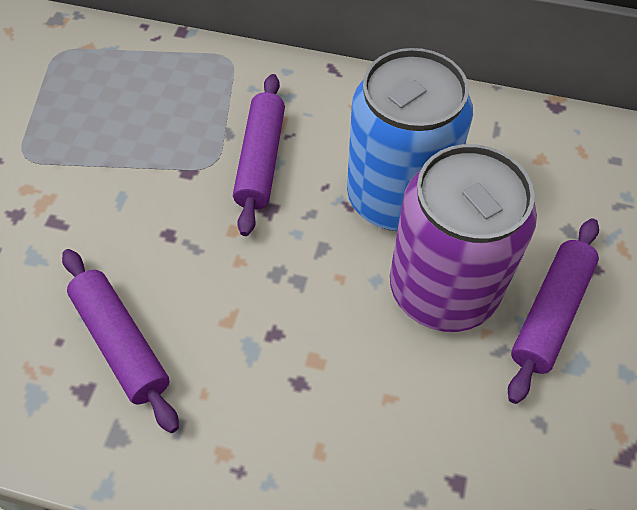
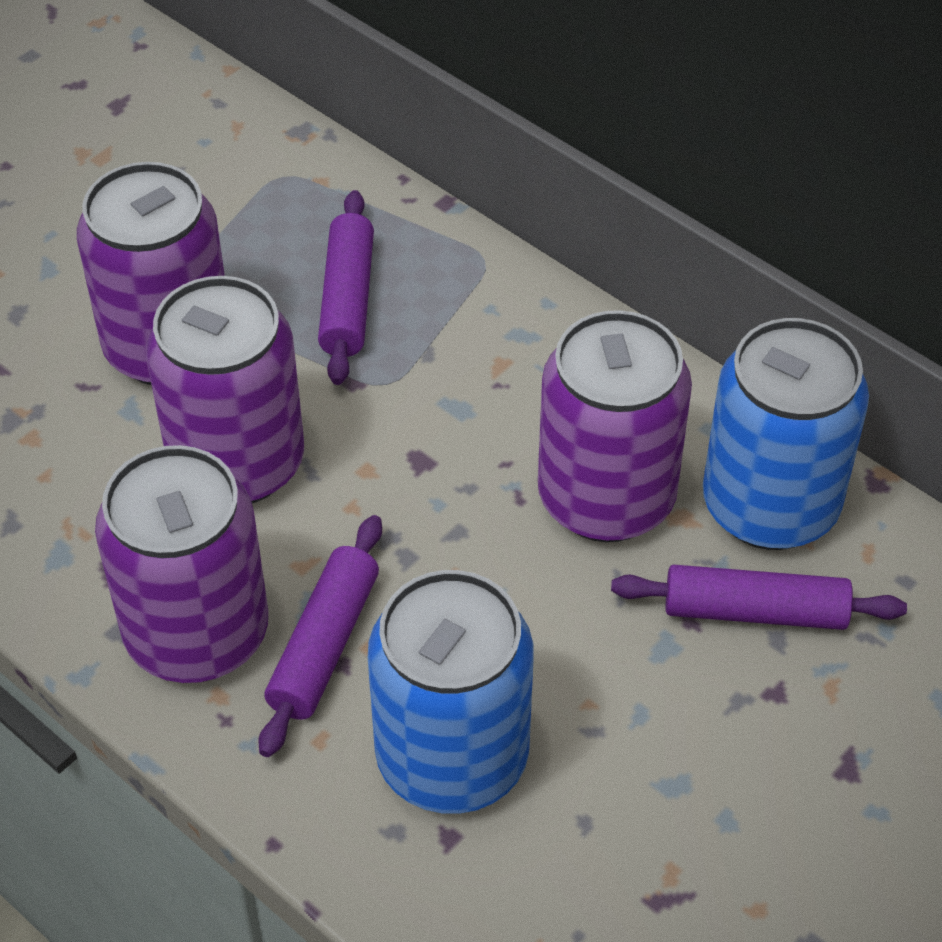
blue can: [347,48,473,231] = 1 -> [368,570,534,814] [703,318,869,550] = 2
purple can: [390,144,537,332] = 1 -> [77,162,225,385] [95,445,268,683] [146,276,304,503] [538,310,692,542] = 4

